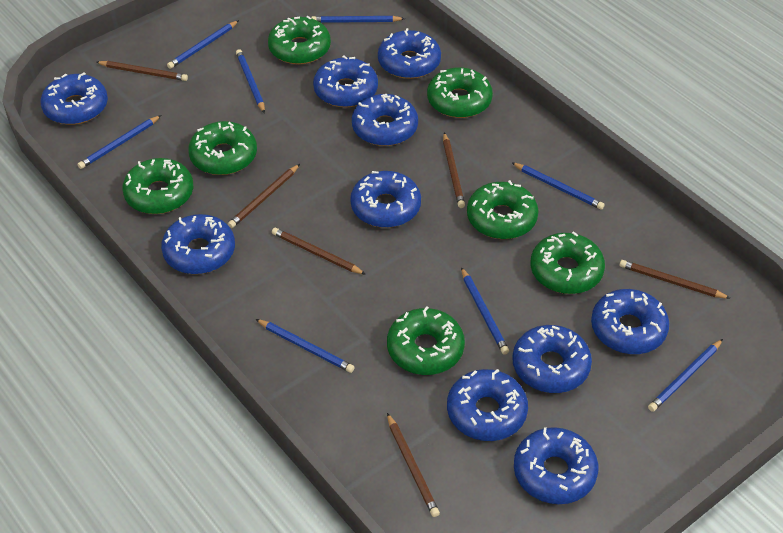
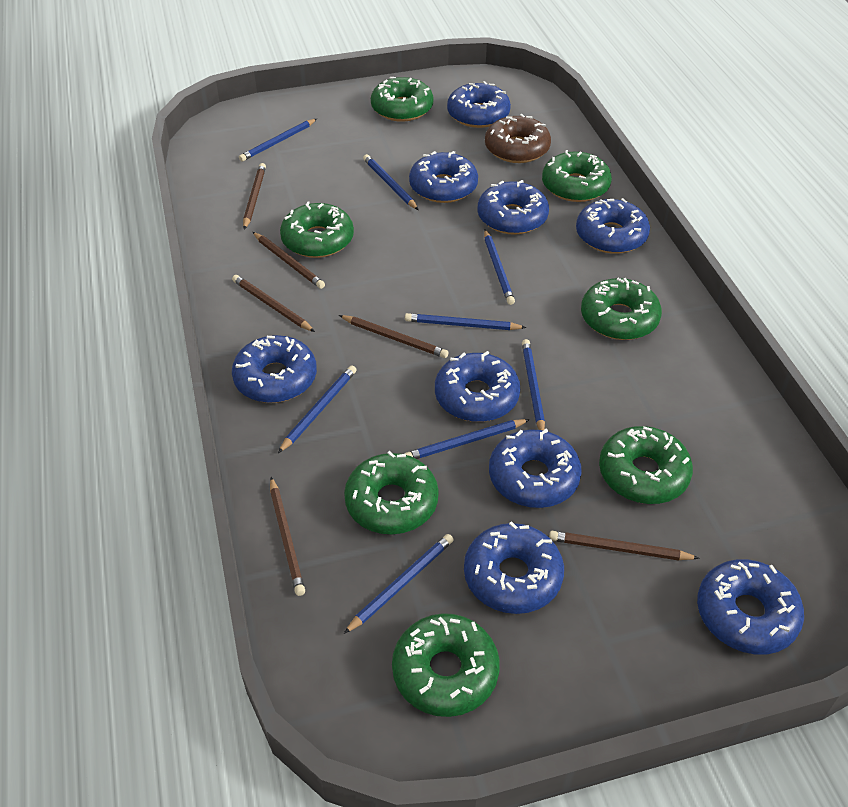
blue donut: [40,72,108,125] [161,214,235,274] [313,55,378,107] [350,171,421,228] [352,94,418,146] [378,28,441,79] [447,369,528,441] [512,325,592,393] [514,427,598,504] [591,289,669,354] = 10 -> [232,335,317,403] [409,151,478,203] [435,351,520,422] [447,81,511,128] [464,521,564,614] [477,180,549,235] [489,429,582,508] [576,198,650,254] [697,559,804,655] = 9
brown donut: none = 0 -> [485,114,551,163] = 1

